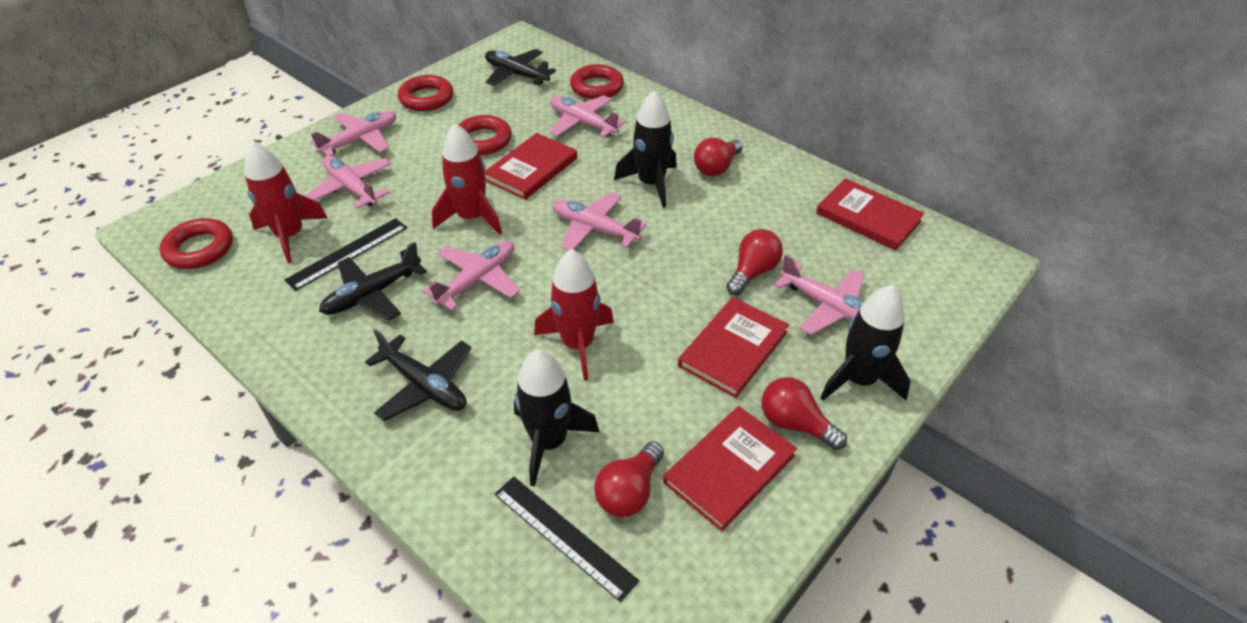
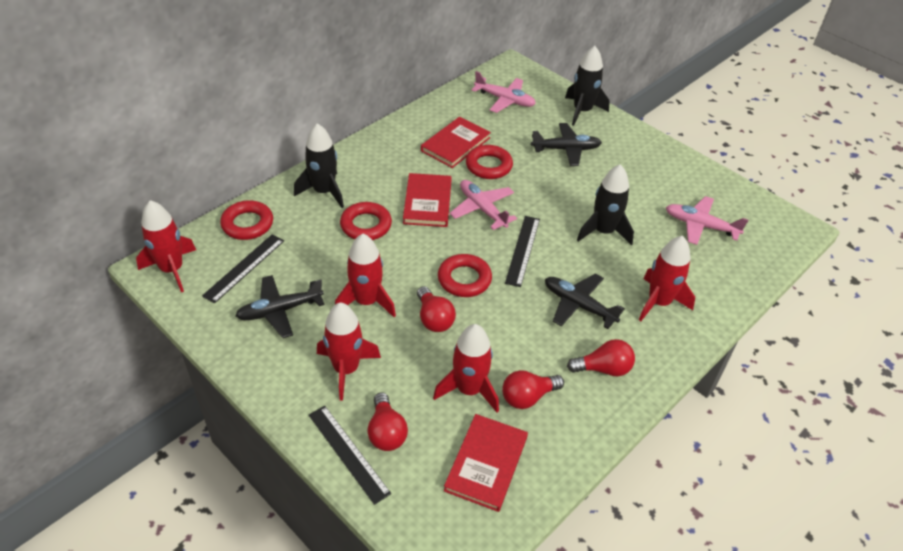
black ruler: [284,218,407,291] [495,477,639,602] = 2 -> [202,234,284,304] [309,406,391,505] [505,216,540,287] = 3
pink plane: [305,156,391,209] [311,111,396,156] [423,240,520,311] [549,95,626,137] [552,192,646,251] [774,255,865,335] = 6 -> [450,180,517,230] [471,71,536,113] [666,196,748,245] = 3
red book: [485,133,577,200] [663,406,797,531] [678,297,789,398] [816,178,924,251] = 4 -> [403,173,452,227] [421,117,491,168] [444,414,528,512] = 3
red rocket: [244,141,327,263] [432,123,502,234] [534,249,614,381] = 3 -> [136,200,196,292] [317,303,381,401] [335,234,396,317] [433,324,499,412] [639,236,695,321] = 5

